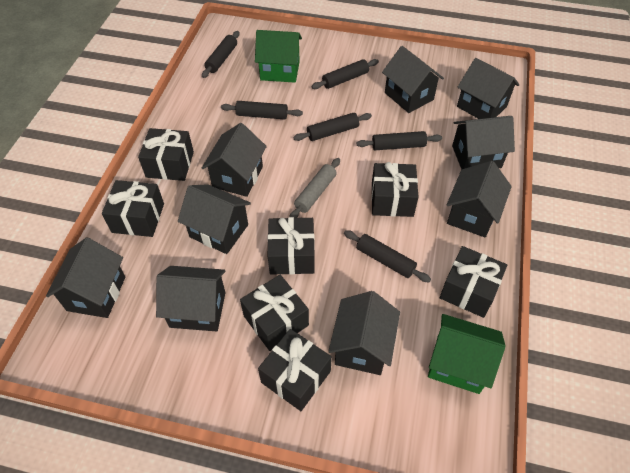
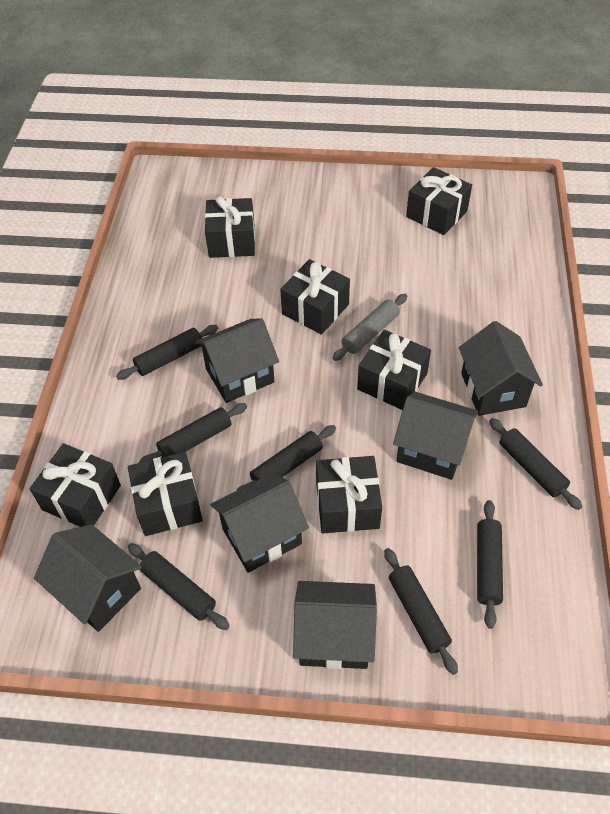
black house: [46,237,125,318] [156,266,225,331] [178,184,251,254] [202,123,267,197] [328,291,400,375] [382,46,444,113] [447,161,512,237] [452,116,515,170] [457,58,520,119] = 9 -> [34,524,142,632] [195,318,279,403] [211,473,309,573] [293,581,377,669] [393,392,478,480] [459,321,543,416] = 6
black rolling pin: [202,31,239,78] [221,101,303,120] [293,113,372,141] [311,59,379,89] [344,230,431,282] [357,131,442,150] = 6 -> [116,325,218,380] [128,543,230,630] [139,403,247,463] [236,425,336,491] [384,548,458,675] [477,500,503,629] [489,418,582,510] = 7
green house: [255,30,302,83] [428,314,506,394] = 2 -> none = 0

